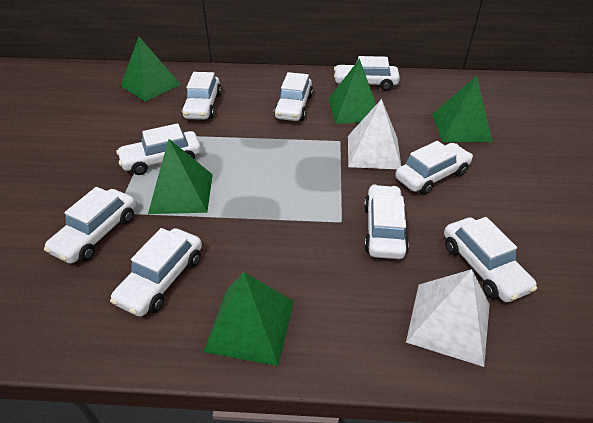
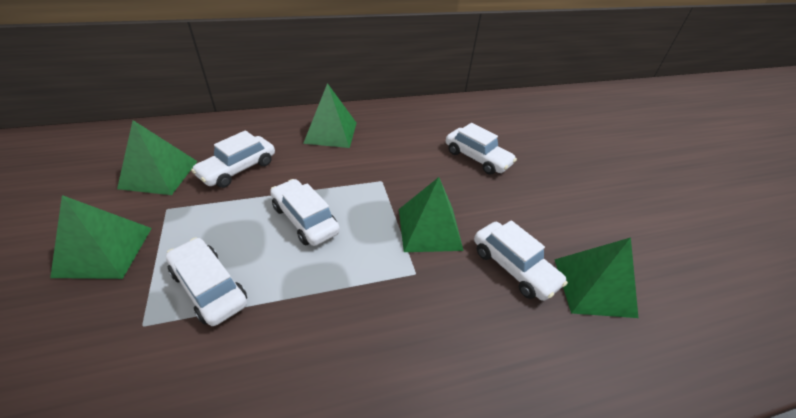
white car: [44,187,136,264] [110,228,202,317] [116,123,201,175] [182,72,222,120] [274,72,313,121] [334,56,400,91] [364,185,409,259] [395,141,473,195] [444,217,537,302] = 9 -> [166,238,247,326] [191,130,275,188] [270,179,340,246] [446,123,517,175] [474,220,568,301] = 5
white pyramid: [348,99,401,169] [406,269,490,367] = 2 -> none = 0

